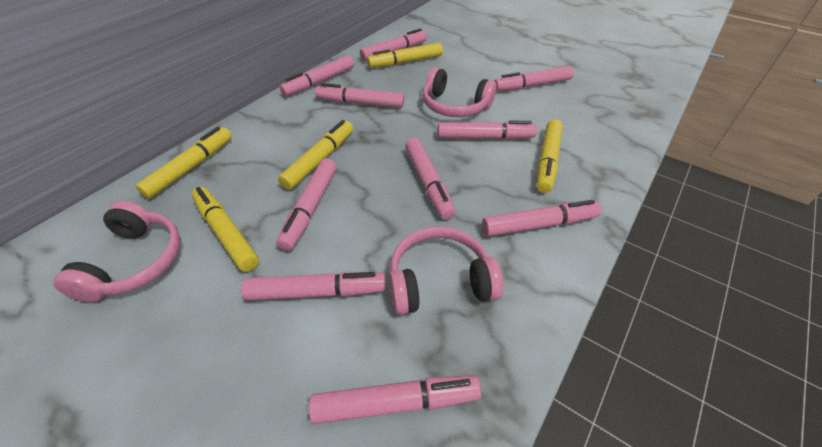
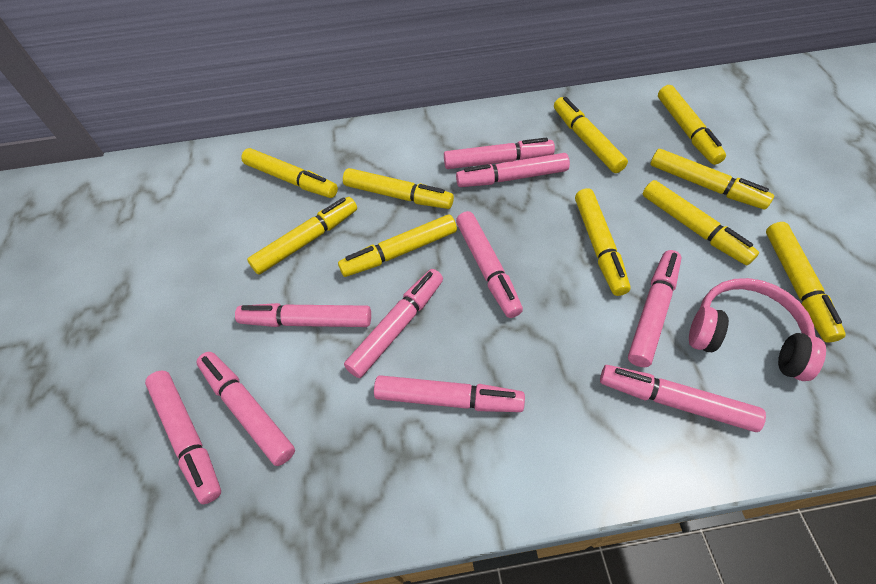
pink headphones: [53,201,180,302] [389,226,504,315] [423,67,497,117] = 3 -> [689,278,826,381] = 1
yellow marker: [136,127,232,199] [192,187,259,272] [278,120,353,190] [367,43,443,68] [537,119,563,193] = 5 -> [241,148,338,198] [247,197,357,275] [338,214,457,277] [343,168,454,209] [554,97,628,173] [575,188,631,296] [643,180,759,265] [650,149,774,209] [658,85,726,165] [766,222,846,342] = 10

